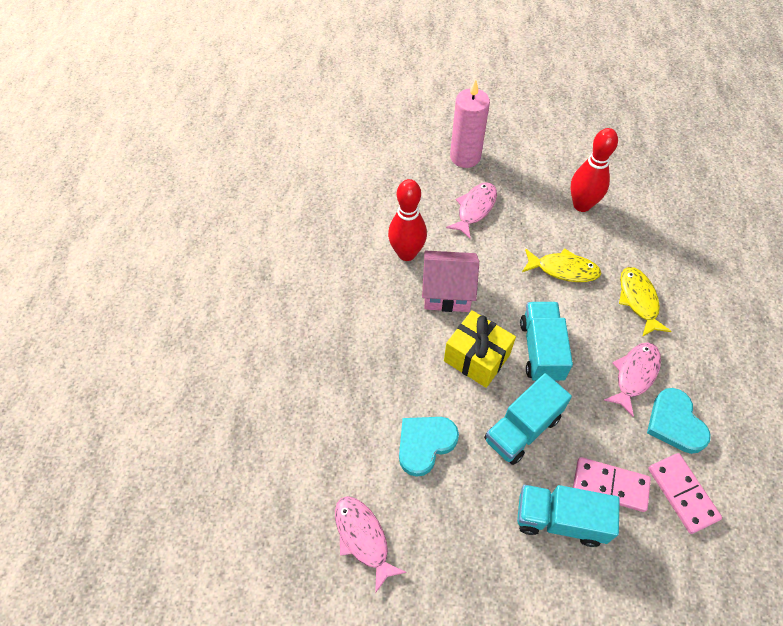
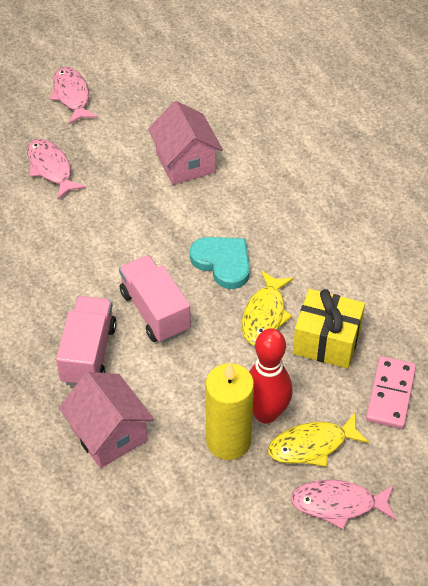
pink candle: [450,79,490,168] = 1 -> none = 0
pink domino: [573,457,651,512] [648,453,722,534] = 2 -> [366,356,416,429] = 1
pink house: [422,250,479,312] = 1 -> [59,372,154,468] [148,101,223,185] = 2
pink truck: none = 0 -> [56,296,117,386] [119,255,191,343] = 2
red bowling pin: [388,179,427,261] [570,128,618,212] = 2 -> [249,328,293,423] = 1
turquoise heart: [399,417,459,477] [647,388,711,454] = 2 -> [190,237,250,289] = 1
turquoise truck: [484,373,572,465] [517,485,620,547] [520,302,573,382] = 3 -> none = 0
yellow candle: none = 0 -> [206,362,254,460] = 1

